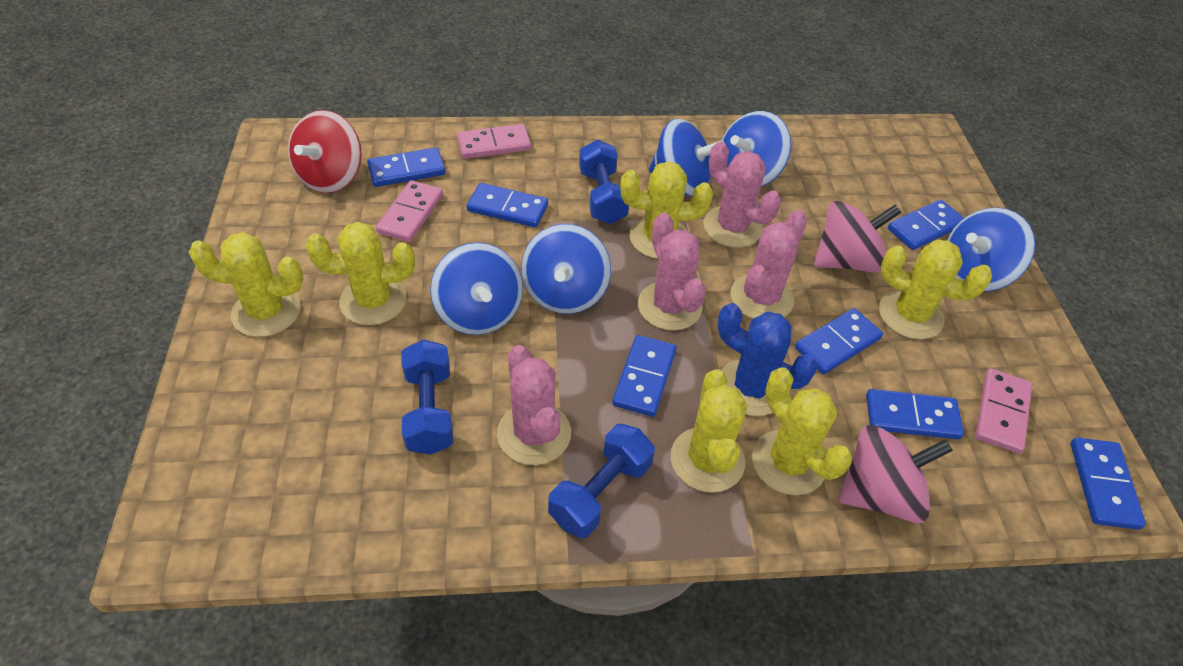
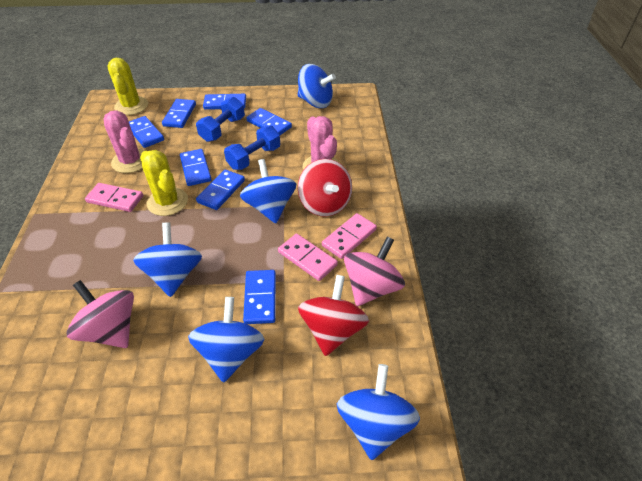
blue cactus: [718,303,818,416] = 1 -> none = 0
blue dumbbell: [402,339,453,455] [548,424,655,538] [579,140,629,224] = 3 -> [196,97,245,142] [224,126,280,170] = 2
pink cactus: [497,345,571,465] [638,213,706,331] [703,142,781,248] [730,210,807,319] = 4 -> [103,111,144,173] [303,116,339,170] = 2
red spinning top: [288,110,362,193] = 1 -> [298,159,352,217] [298,275,369,356] = 2
yellow cactus: [189,232,303,337] [306,222,415,325] [620,161,713,259] [670,369,747,493] [752,367,852,495] [879,240,992,340] = 6 -> [107,58,148,115] [140,150,188,216] = 2

